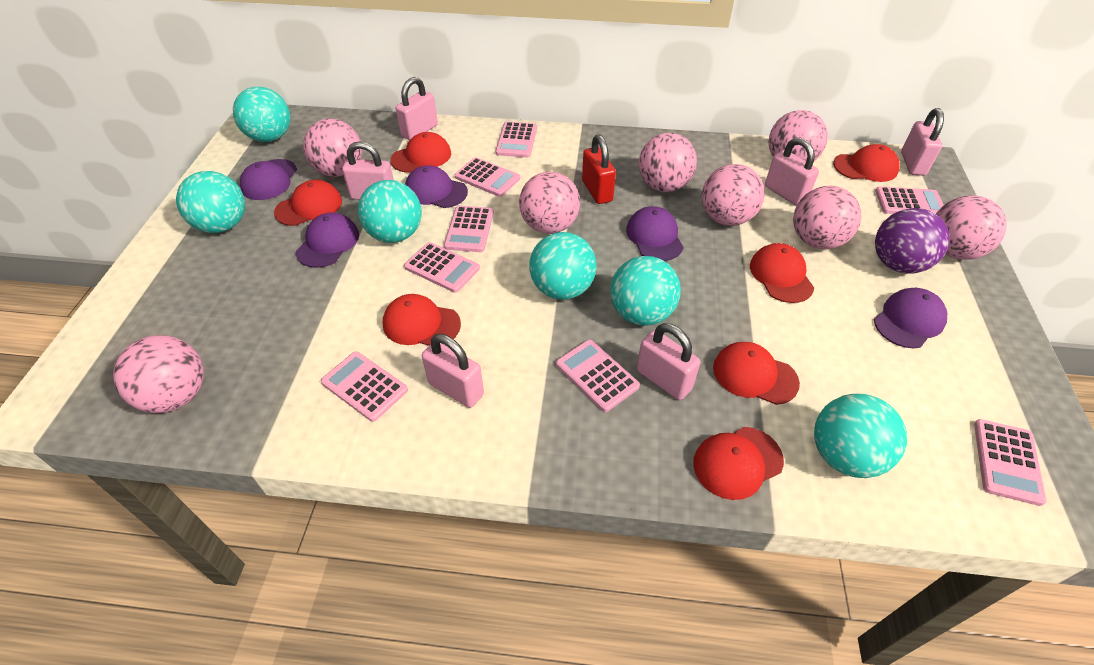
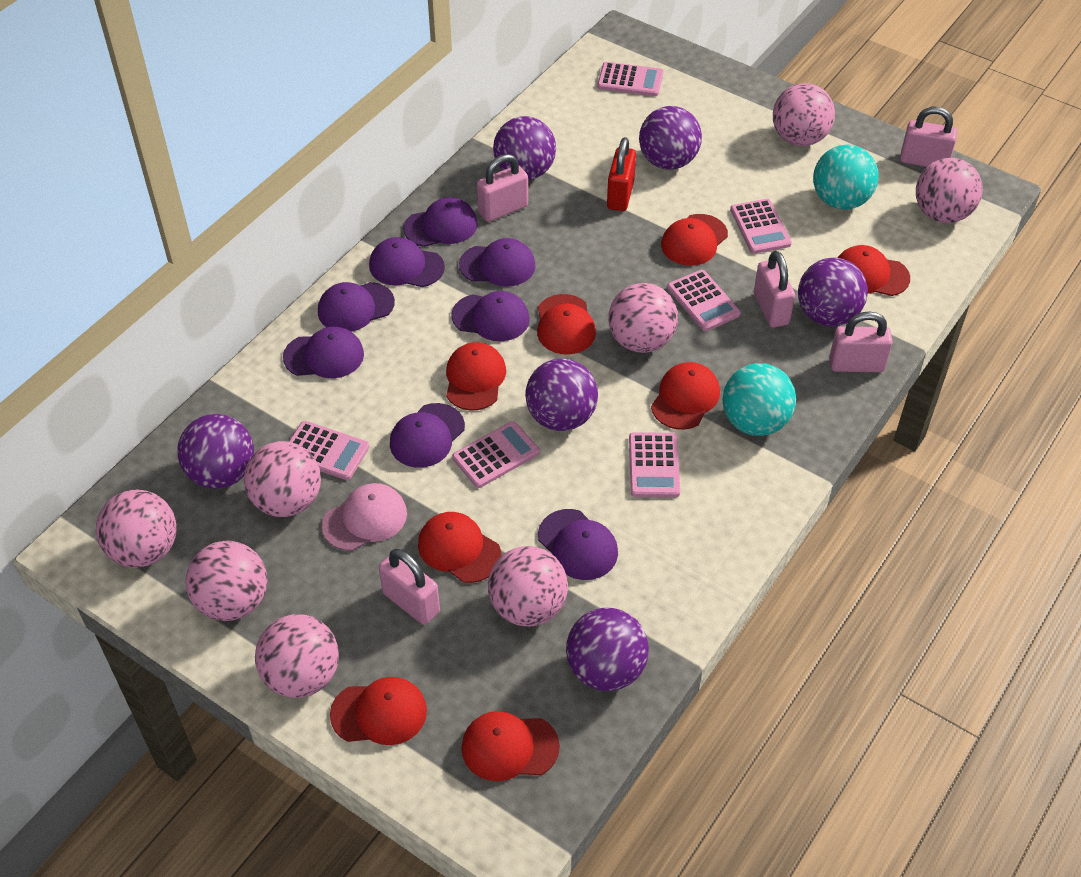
pink calculator: [321,351,408,422] [404,242,480,293] [444,205,494,252] [455,157,520,197] [496,121,537,158] [556,339,640,412] [875,186,943,214] [974,419,1047,506] = 8 -> [289,421,369,480] [452,421,540,488] [597,62,663,96] [629,432,680,497] [667,270,741,331] [730,199,792,254] = 6
pink cap: none = 0 -> [322,483,407,551] = 1
pink padlock: [342,142,394,200] [396,77,438,141] [422,334,484,408] [637,323,701,400] [765,137,819,206] [901,108,944,176] = 6 -> [379,549,440,625] [477,154,528,222] [754,251,795,328] [829,311,893,372] [900,107,957,167] = 5
purple ball: [875,208,950,273] = 1 -> [177,414,254,489] [493,116,556,180] [525,358,598,431] [566,608,649,691] [639,106,702,170] [798,257,868,326] = 6
purple cap: [240,159,297,200] [296,212,359,268] [405,165,468,208] [626,206,684,261] [874,288,947,348] = 5 -> [283,327,364,378] [318,282,395,332] [369,237,445,287] [390,403,465,468] [403,197,478,247] [451,291,530,341] [459,238,536,287] [538,509,618,580] = 8
red cap: [274,180,342,226] [383,294,461,346] [390,132,451,173] [693,427,784,500] [713,342,800,405] [750,243,814,303] [833,144,900,182] = 7 -> [330,677,427,745] [418,512,501,583] [446,342,506,410] [461,711,560,781] [537,294,596,354] [651,362,720,430] [661,214,728,266] [837,245,910,296] = 8
turquoise ball: [176,171,245,233] [233,87,290,142] [358,180,422,243] [529,232,596,300] [610,256,681,326] [814,394,907,478] = 6 -> [723,363,796,436] [813,145,879,210] = 2

